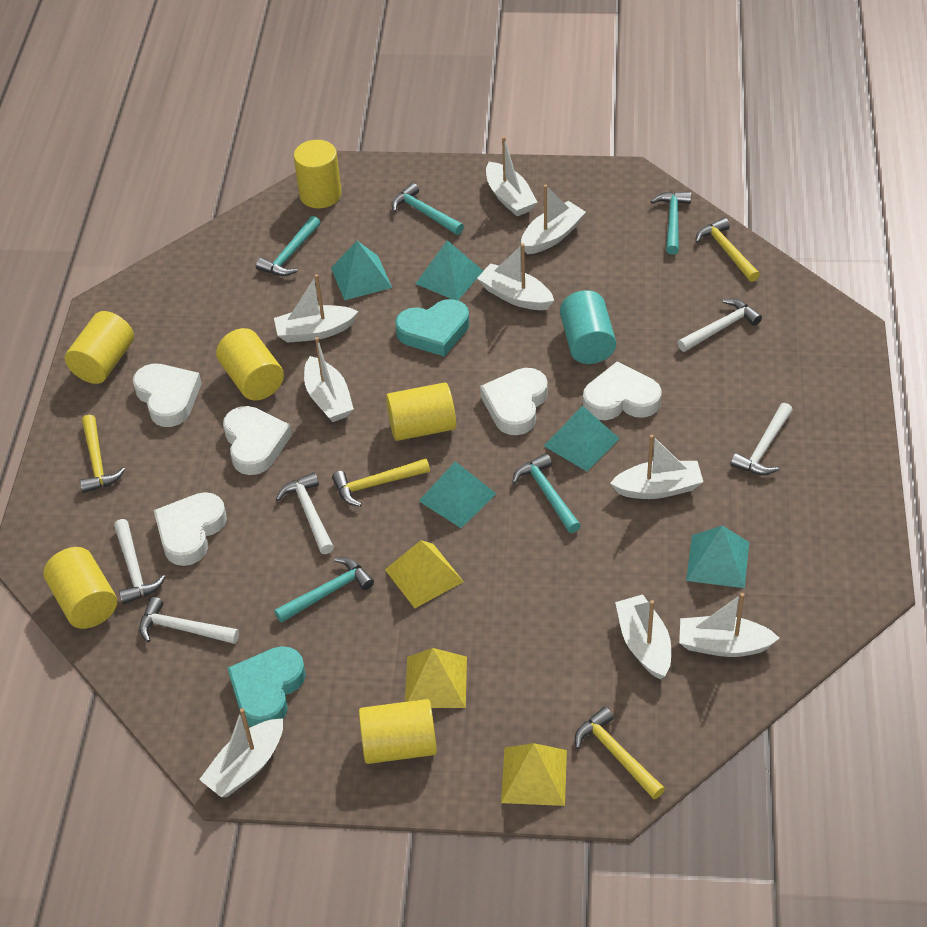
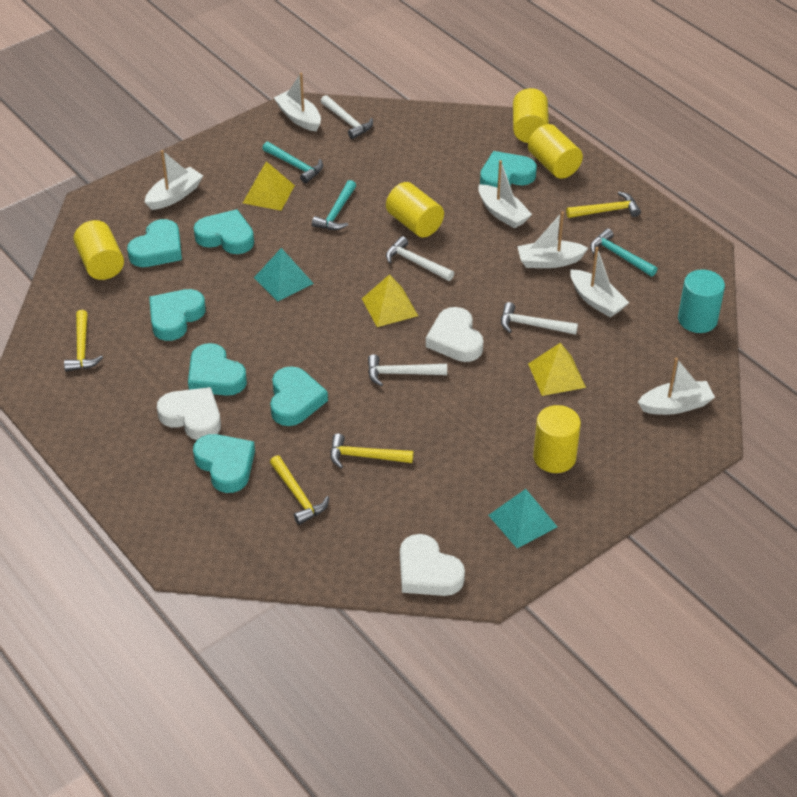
turquoise hammer: [256,216,320,276] [274,557,374,623] [391,183,464,235] [512,453,581,533] [650,192,691,255] = 5 -> [262,142,323,183] [312,180,356,230] [590,228,657,277] = 3
turquoise heart: [227,646,306,727] [395,299,469,357] = 2 -> [127,219,182,267] [149,289,206,341] [188,343,247,396] [193,434,255,493] [194,209,254,254] [270,366,328,426] [480,151,537,188] = 7
turquoise pyramid: [331,241,392,300] [415,240,483,300] [419,461,496,528] [544,406,620,471] [686,526,749,588] = 5 -> [254,248,314,301] [488,489,557,548] = 2
white boat: [199,708,283,797] [274,274,358,343] [304,337,354,422] [477,243,554,310] [486,136,537,216] [521,185,586,254] [610,435,703,499] [615,594,671,679] [679,593,779,657] = 9 -> [145,150,203,210] [274,73,321,132] [478,160,532,229] [517,211,588,268] [570,247,629,317] [638,357,715,415] = 6
white hammer: [114,519,166,604] [139,597,239,644] [276,472,334,554] [677,299,762,352] [730,403,793,475] = 5 -> [321,95,373,139] [368,354,447,386] [386,236,454,281] [501,302,578,335] = 4
white heart: [133,364,202,427] [154,492,227,566] [223,406,292,475] [480,368,548,435] [583,361,662,420] = 5 -> [157,387,221,440] [400,534,465,596] [426,307,483,362] = 3
yellow cylinder: [44,547,117,629] [65,311,134,384] [216,328,284,401] [294,140,341,208] [359,699,437,764] [386,382,456,441] = 6 -> [73,220,124,280] [386,182,444,238] [513,88,549,143] [528,124,583,179] [533,405,581,473] = 5

